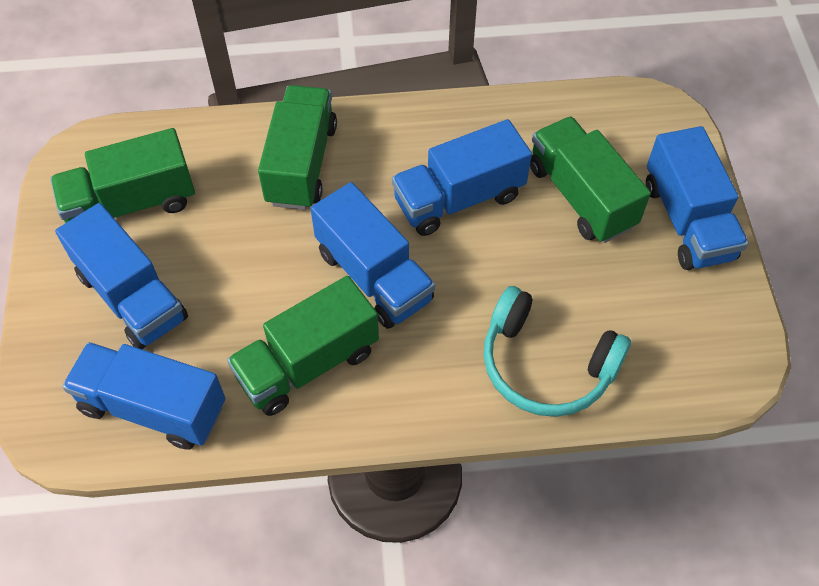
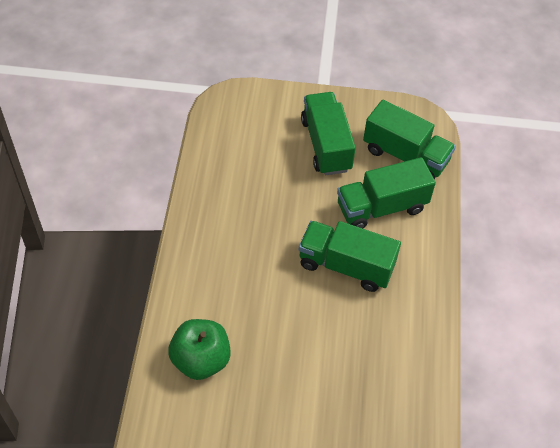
blue truck: [55,203,188,349] [62,342,225,450] [311,182,435,329] [392,119,532,236] [646,126,748,270] = 5 -> none = 0
green apple: none = 0 -> [168,319,231,380] = 1
turquoise headphones: [484,286,631,417] = 1 -> none = 0

